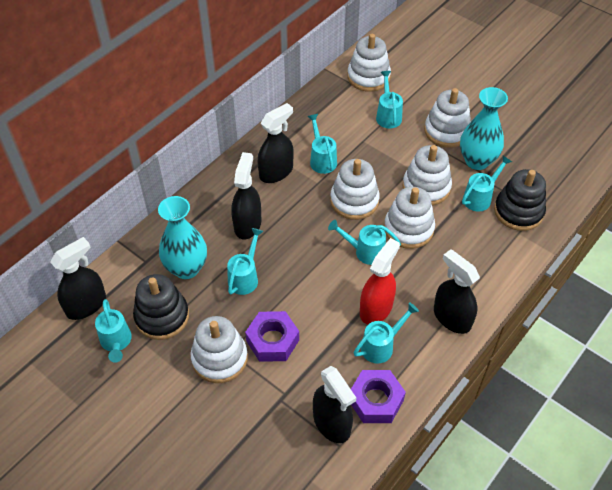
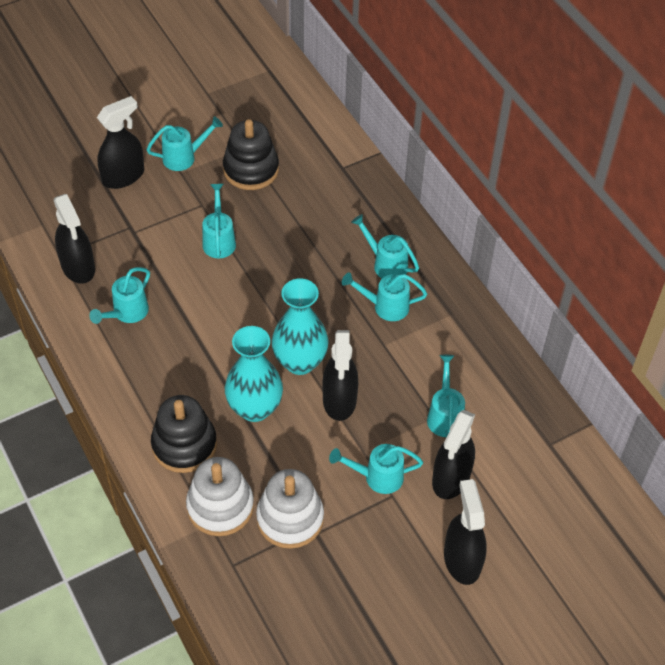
purple nut: [245,311,299,362] [351,370,406,423] = 2 -> none = 0
red spray bottle: [360,238,400,324] = 1 -> none = 0
white stacking toy: [191,316,248,383] [330,159,380,220] [347,34,391,92] [384,187,435,249] [402,145,452,205] [424,88,471,148] = 6 -> [186,457,254,536] [256,469,324,549] = 2

